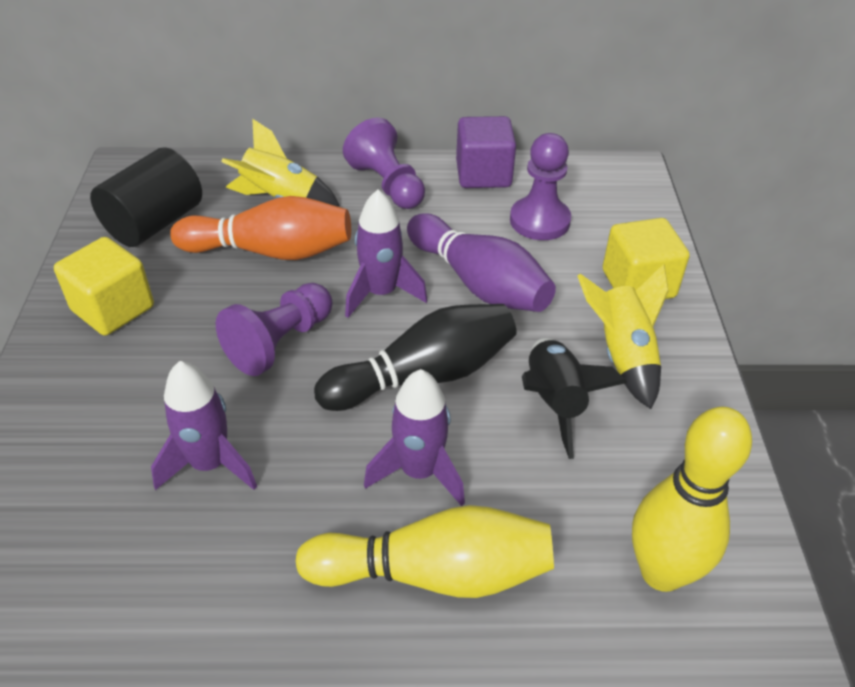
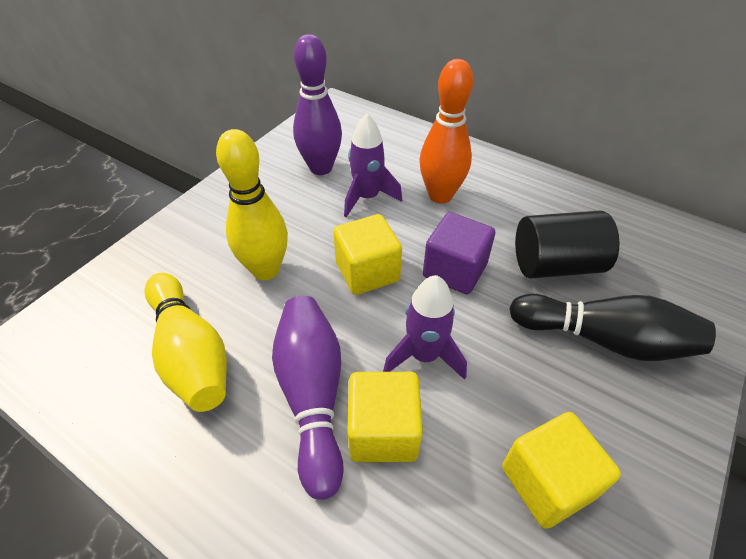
black rocket: [522,338,627,459] = 1 -> none = 0
purple bowling pin: [407,213,556,312] = 1 -> [272,296,344,500] [293,34,342,175] = 2
purple pawn: [216,283,332,376] [343,117,425,209] [510,133,571,240] = 3 -> none = 0
purple rocket: [151,361,257,490] [345,190,428,318] [364,369,465,506] = 3 -> [344,113,402,217] [383,275,467,380] = 2
yellow cube: [54,237,154,336] [603,218,690,299] = 2 -> [333,214,402,295] [347,372,423,462] [502,412,621,529] = 3
yellow rocket: [221,119,340,207] [578,264,669,409] = 2 -> none = 0

